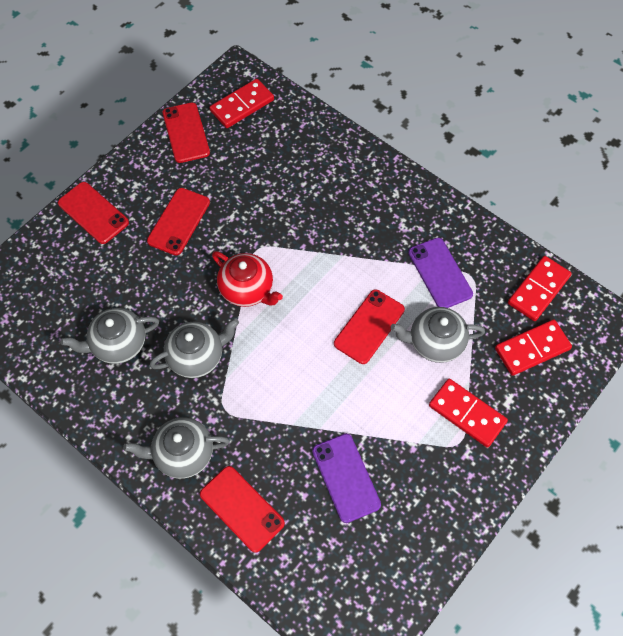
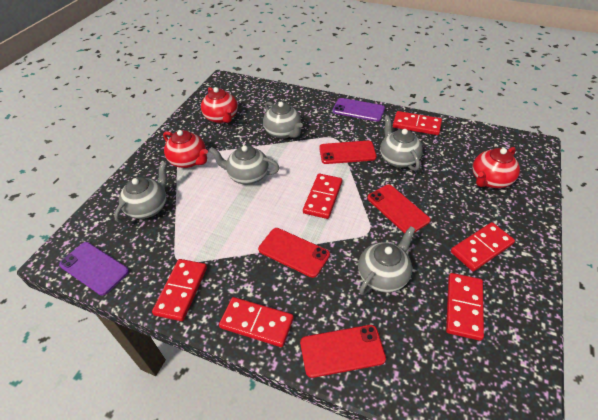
grey teapot: [60,308,159,364] [123,417,230,479] [150,318,239,378] [391,307,485,363] = 4 -> [114,162,167,223] [209,145,279,185] [263,102,303,139] [358,226,415,295] [380,115,423,171] = 5
red domino: [210,79,274,128] [429,379,508,448] [495,319,572,376] [508,256,572,321] = 4 -> [152,259,207,321] [219,297,294,347] [303,174,342,219] [393,111,442,135] [446,273,484,341] [451,222,515,271] = 6
red phone: [58,182,129,244] [147,188,210,255] [163,103,210,163] [200,466,285,553] [334,289,405,364] = 5 -> [258,228,330,278] [300,325,386,378] [319,141,377,164] [367,185,430,233] = 4
red teapot: [212,251,283,307] = 1 -> [163,130,208,168] [201,87,238,123] [472,147,520,188] = 3

